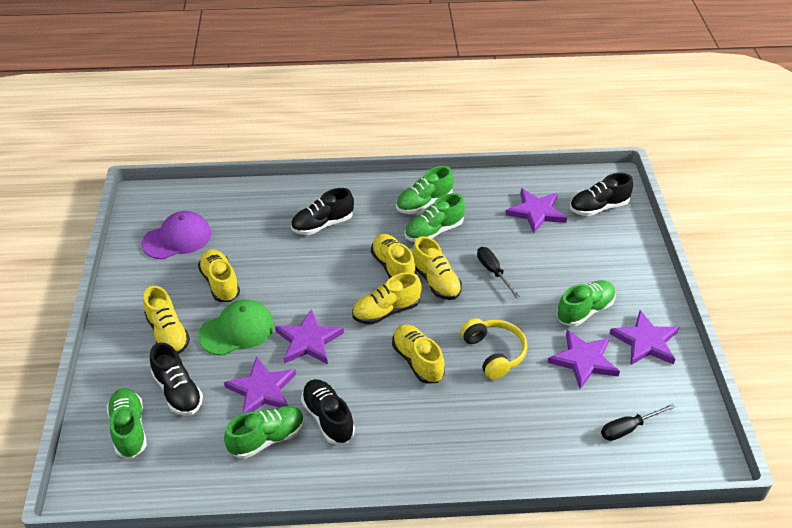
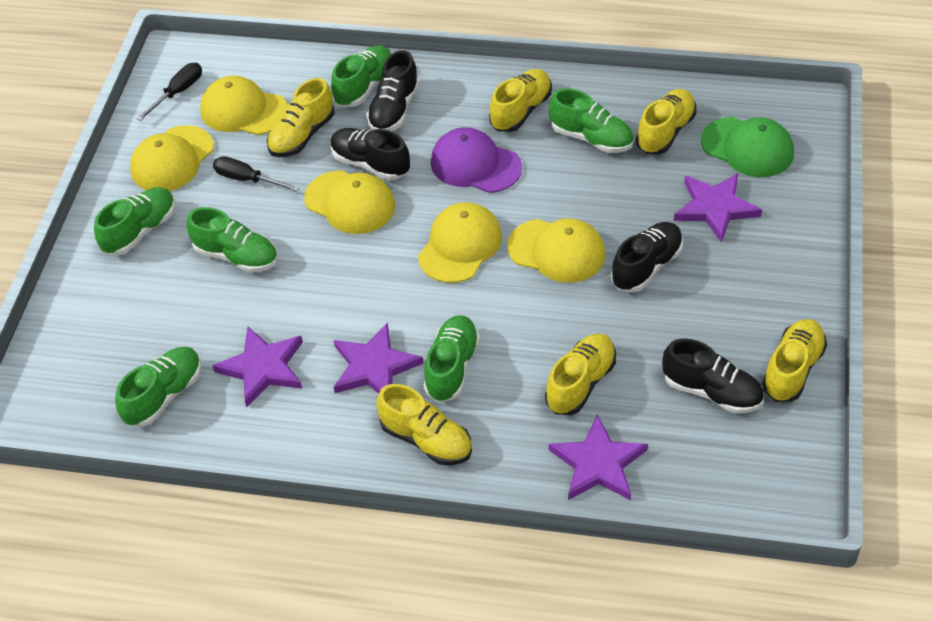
green shoe: [107,388,147,458] [224,406,304,459] [396,166,454,214] [405,193,465,242] [556,280,616,326] = 5 -> [94,187,175,255] [115,347,202,427] [186,207,278,273] [331,45,392,107] [423,315,480,403] [549,88,634,153] = 6
purple star: [224,356,296,414] [275,309,344,364] [506,188,567,233] [548,330,620,389] [610,310,679,365] = 5 -> [213,327,303,407] [334,323,423,394] [549,414,648,500] [674,173,762,243] = 4
yellow cap: none = 0 -> [130,125,214,191] [200,76,288,135] [304,170,395,234] [418,202,502,283] [507,218,606,283] = 5
yellow headphones: [460,318,528,380] = 1 -> none = 0

